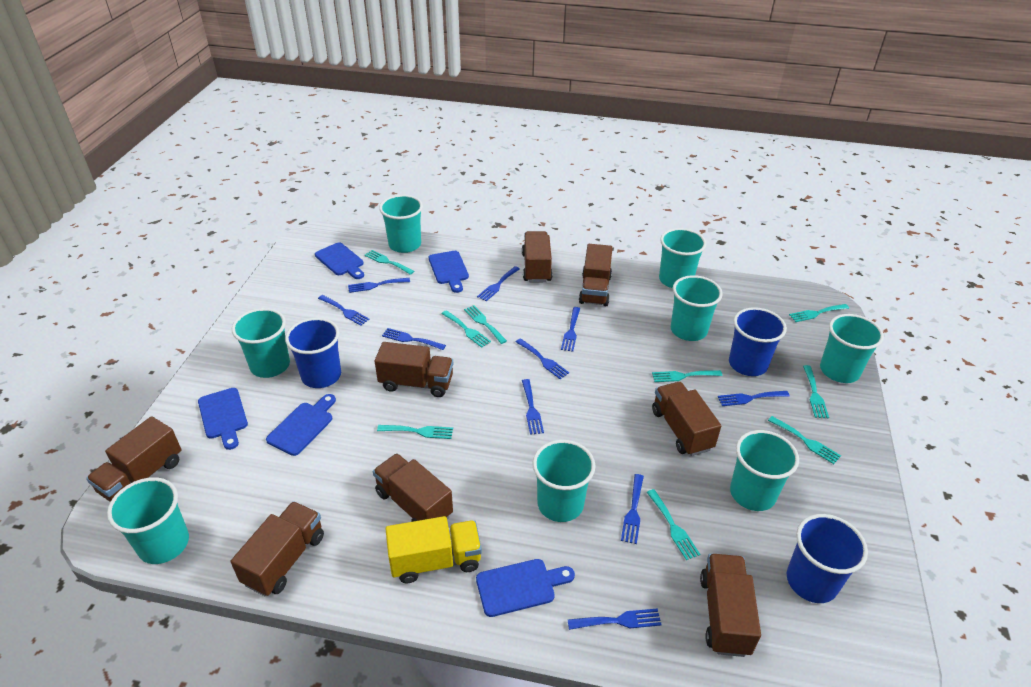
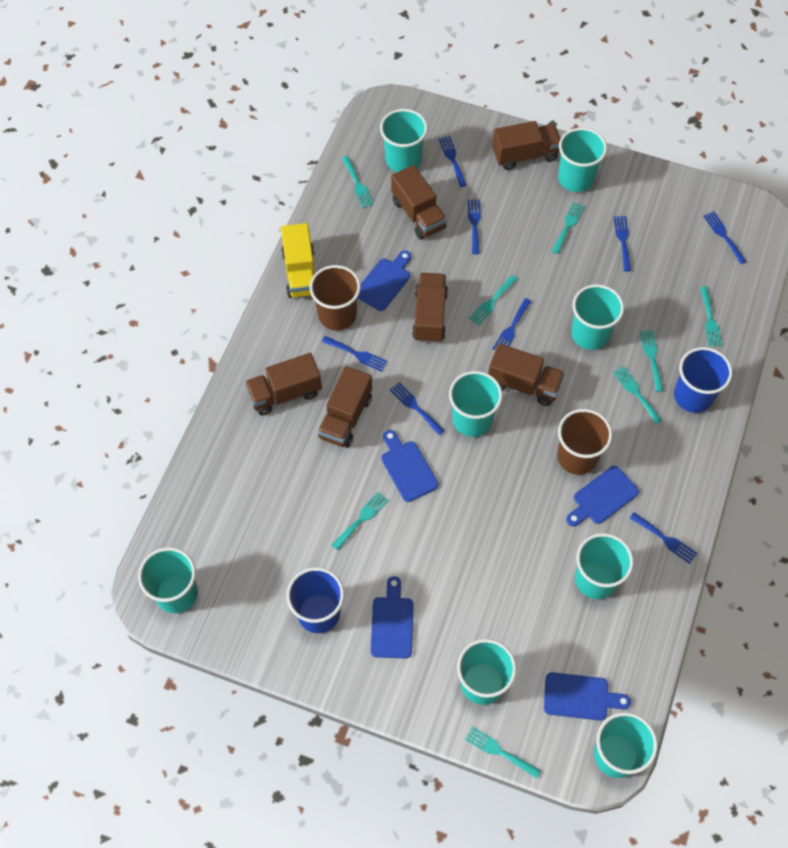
blue cup: [285,318,341,388] [729,307,787,376] [787,514,868,603] = 3 -> [287,567,344,633] [674,347,732,413] = 2
blue fork: [318,295,370,326] [348,278,410,293] [382,328,446,350] [477,266,520,301] [516,338,569,379] [522,379,544,435] [561,307,580,352] [568,608,662,630] [621,474,644,544] [718,391,790,406] = 10 -> [322,336,387,372] [390,382,444,435] [439,136,467,187] [468,200,481,254] [492,298,532,350] [614,216,632,272] [630,512,698,564] [703,211,746,264] = 8
brown cup: none = 0 -> [310,265,361,331] [557,409,612,475] = 2
brown truck: [86,416,181,502] [231,501,324,597] [373,453,453,522] [375,342,453,397] [522,231,552,282] [579,244,612,306] [652,382,721,456] [700,554,761,657] = 8 -> [245,353,322,415] [318,366,372,448] [391,165,447,240] [412,273,448,343] [488,344,565,406] [492,121,560,170] = 6
turquoise fork: [364,250,414,275] [377,425,453,439] [441,310,491,348] [464,305,507,344] [647,489,700,560] [652,370,723,382] [768,416,841,464] [789,304,849,322] [803,365,829,418] = 9 -> [332,492,388,550] [342,156,374,208] [465,727,541,779] [469,275,517,325] [551,202,585,254] [613,366,662,424] [640,330,664,392] [700,287,722,347] = 8

